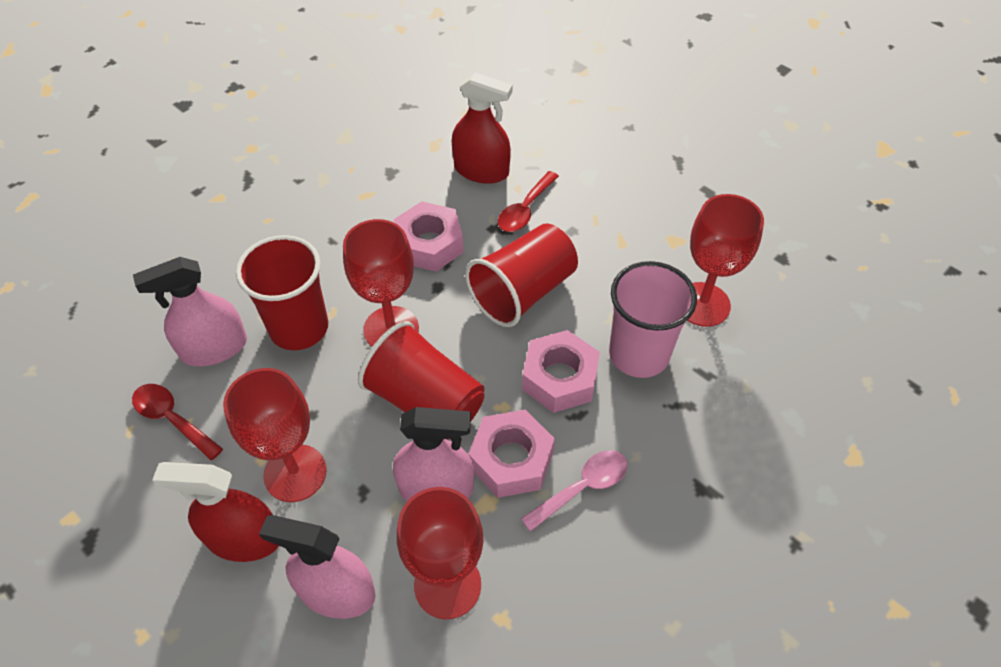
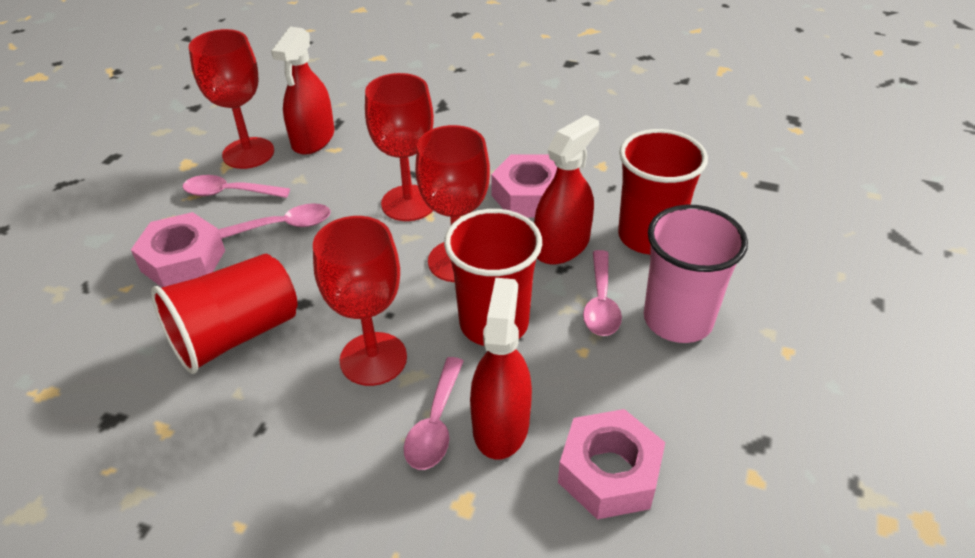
pink spoon: [521,451,628,532] = 1 -> [183,175,290,198] [218,203,331,239] [404,357,464,470] [583,250,622,336] = 4
pink spray bottle: [133,257,247,366] [259,515,376,619] [393,407,474,501] = 3 -> none = 0
red spoon: [132,384,223,460] [498,171,559,232] = 2 -> none = 0
red spray bottle: [152,462,279,562] [452,72,512,184] = 2 -> [271,26,334,155] [470,278,532,460] [534,115,599,265] = 3

